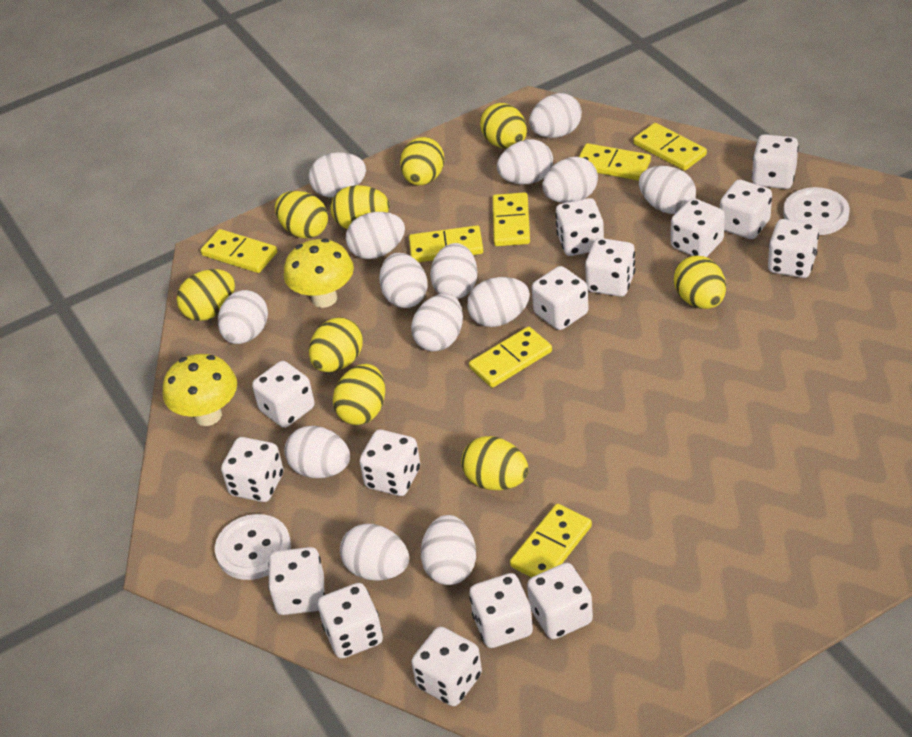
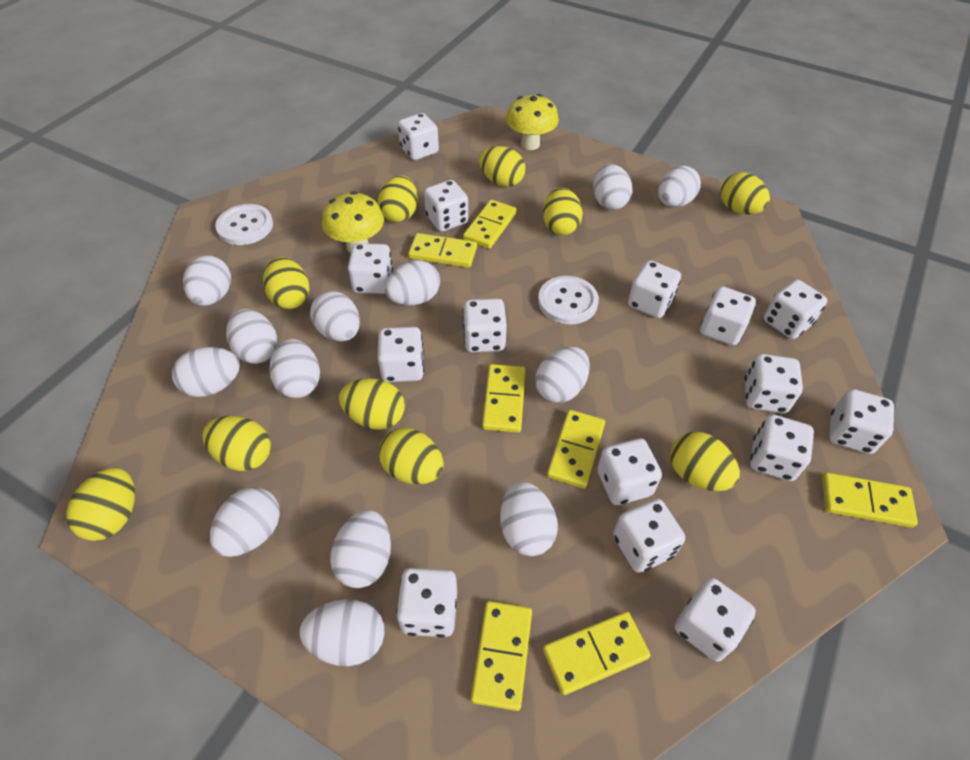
white egg: [218,290,268,344] [284,426,350,478] [309,152,366,197] [340,524,409,581] [346,212,405,259] [379,253,428,308] [411,294,463,351] [421,515,476,585] [430,243,478,299] [467,277,530,327] [497,139,553,185] [529,93,582,138] [542,157,598,203] [639,166,696,214] = 14 -> [172,347,240,397] [183,255,231,306] [210,487,280,557] [226,309,277,364] [269,339,320,398] [299,599,385,666] [310,291,360,342] [330,510,391,588] [385,260,440,305] [500,482,558,556] [535,347,590,403] [593,164,633,210] [658,166,701,207] = 13
yellow egg: [177,269,235,321] [275,191,328,239] [309,317,363,372] [331,185,390,229] [333,364,385,425] [400,137,444,186] [461,436,528,491] [480,103,527,148] [674,255,726,309] = 9 -> [66,467,135,541] [202,416,271,471] [263,257,309,309] [339,378,405,430] [378,176,418,222] [379,428,444,484] [479,146,525,187] [543,188,583,235] [670,432,740,491] [720,172,770,215] = 10

